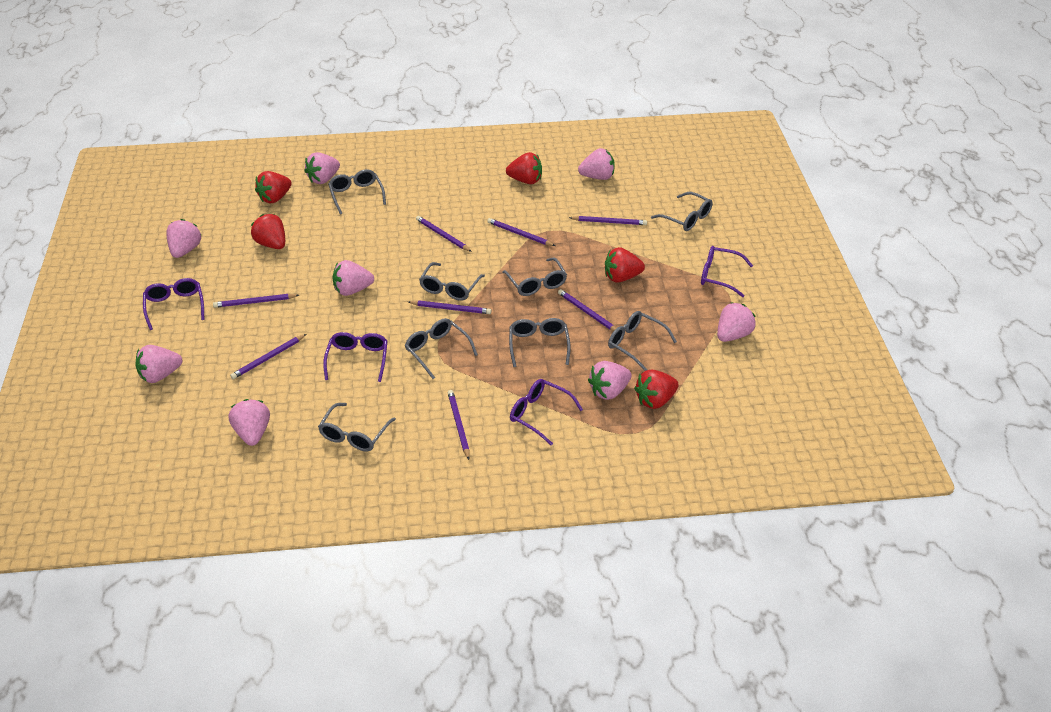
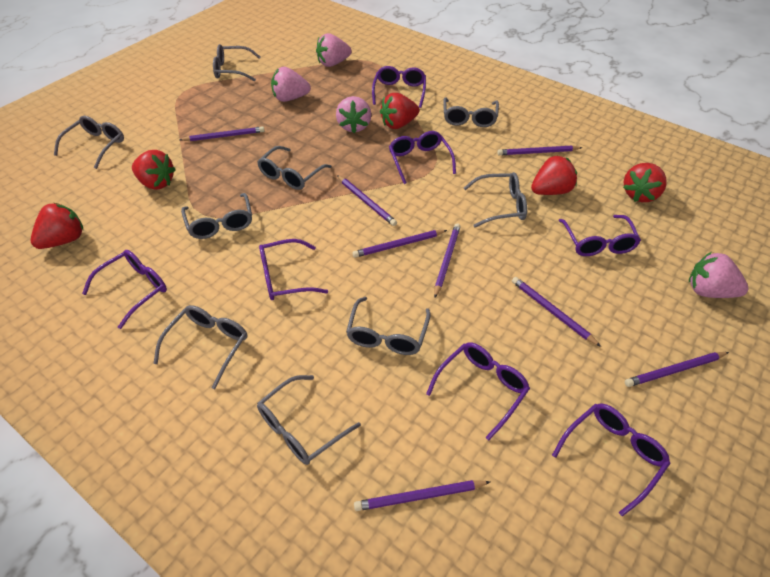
grey glasses: [318,403,396,451] [328,169,386,215] [405,318,478,379] [419,262,485,301] [502,258,567,296] [509,318,571,367] [608,311,677,371] [651,192,713,231] = 8 -> [54,116,124,169] [153,305,247,389] [181,193,252,239] [213,44,260,81] [257,146,332,190] [257,375,361,465] [346,297,431,355] [443,97,499,127] [464,172,527,227] = 9
pink strawberry: [136,345,182,383] [166,219,201,258] [229,399,270,446] [305,152,340,184] [333,260,374,296] [578,148,615,180] [588,361,631,400] [717,302,756,342] = 8 -> [271,67,311,102] [316,33,352,67] [336,96,371,133] [689,252,748,298] = 4
purple glasses: [143,278,204,330] [323,332,388,382] [510,379,583,445] [701,246,753,297] = 4 -> [82,250,167,329] [259,239,328,300] [372,66,426,108] [389,131,456,184] [426,342,530,440] [552,403,671,517] [558,215,641,256] = 7

